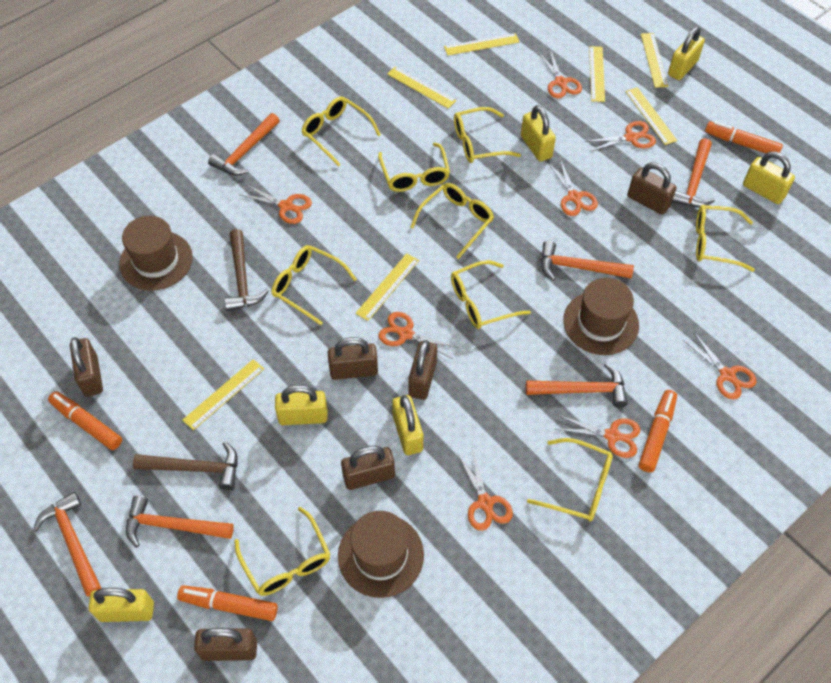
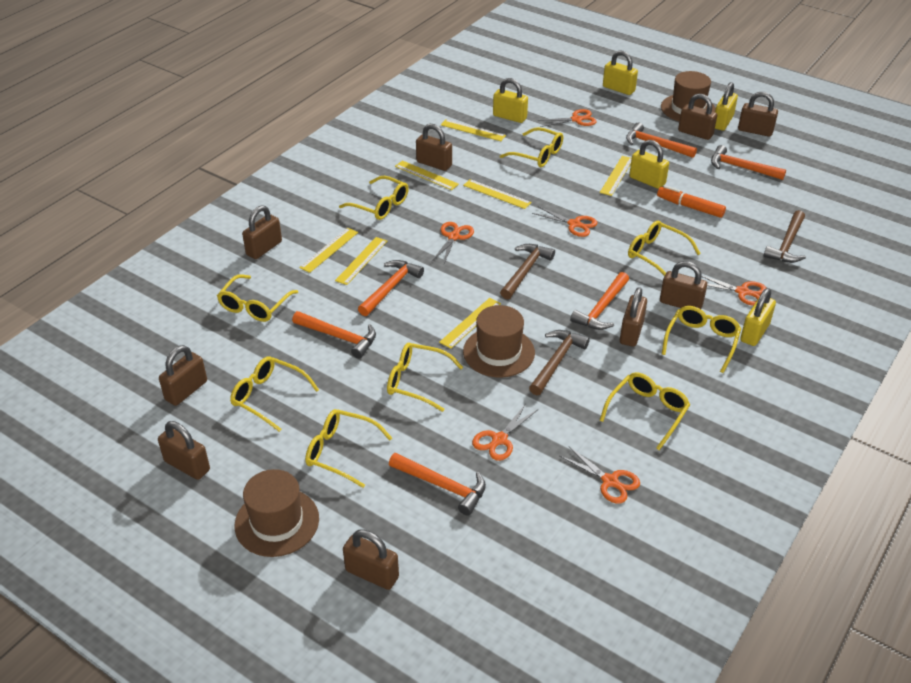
brown hammer: [133,442,238,490] [224,229,269,311] = 2 -> [500,244,555,299] [529,330,590,395] [764,210,806,263] = 3
brown padlock: [70,337,103,397] [194,628,257,661] [328,337,378,380] [341,446,395,490] [408,340,437,400] [627,163,676,215] = 6 -> [158,421,210,480] [159,345,207,406] [242,205,282,259] [343,529,399,590] [416,124,452,171] [620,287,647,347] [660,261,707,309] [678,94,717,140] [738,92,778,137] = 9
orange marker: [48,391,122,450] [177,585,278,621] [639,390,677,473] [705,121,783,153] = 4 -> [657,186,726,218] = 1
orange scissors: [240,185,312,224] [379,312,459,359] [458,450,513,531] [539,49,582,98] [548,159,598,216] [555,415,640,458] [584,121,656,152] [683,332,756,400] = 8 -> [432,222,474,263] [472,404,537,461] [532,206,597,237] [538,109,597,127] [560,447,640,504] [702,276,766,306] = 6
yellow padlock: [88,588,154,622] [275,385,328,425] [392,395,423,455] [521,105,556,162] [668,26,705,80] [743,152,795,204] = 6 -> [493,78,528,123] [603,50,638,95] [629,140,669,189] [715,82,738,131] [740,288,776,346] = 5

